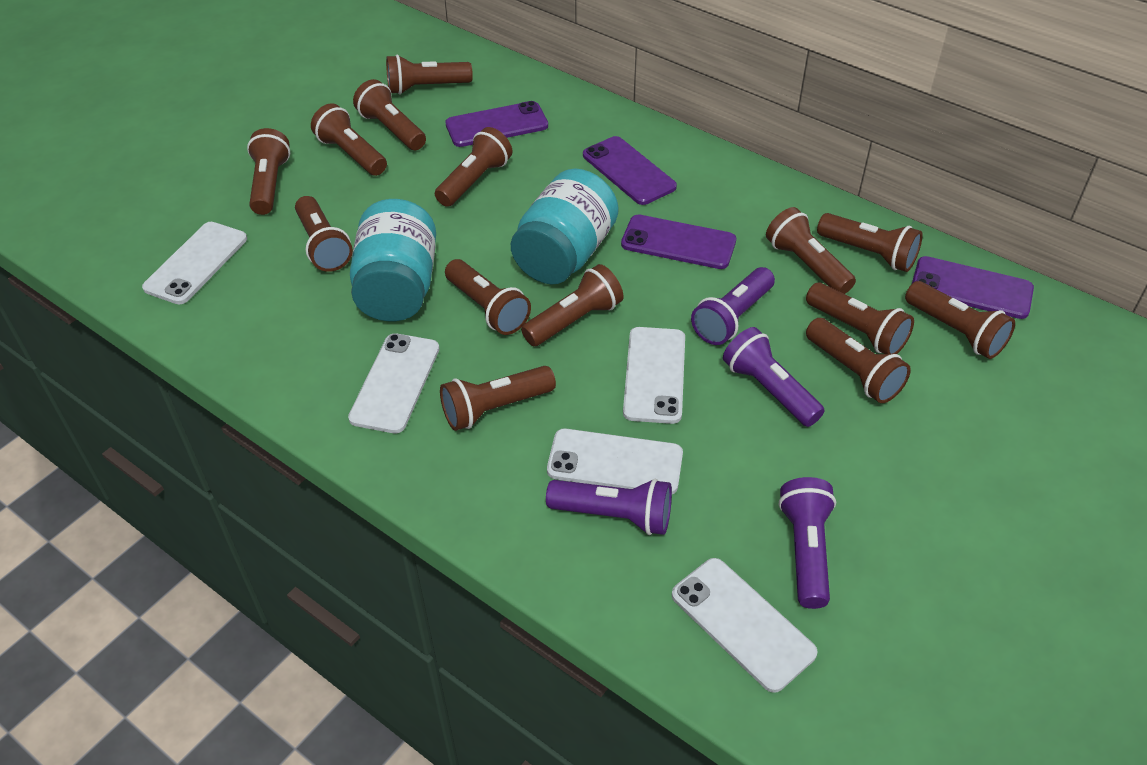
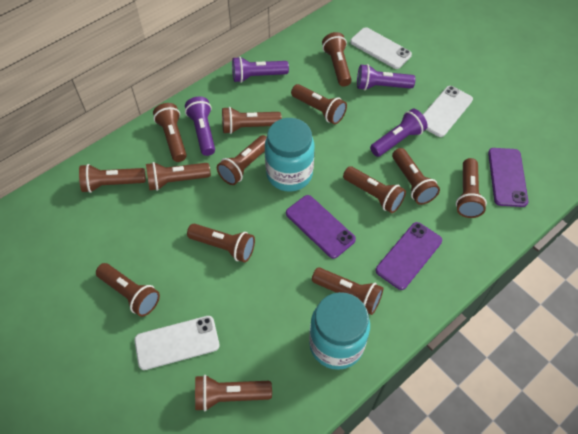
purple phone: [445,101,548,147] [583,136,677,205] [621,215,736,269] [912,256,1034,319] = 4 -> [286,195,356,259] [376,222,442,290] [488,148,528,207] = 3
white phone: [142,222,247,304] [348,333,440,433] [547,429,683,494] [623,327,685,424] [672,558,818,693] = 5 -> [134,316,220,370] [350,27,412,69] [423,86,473,137] = 3

